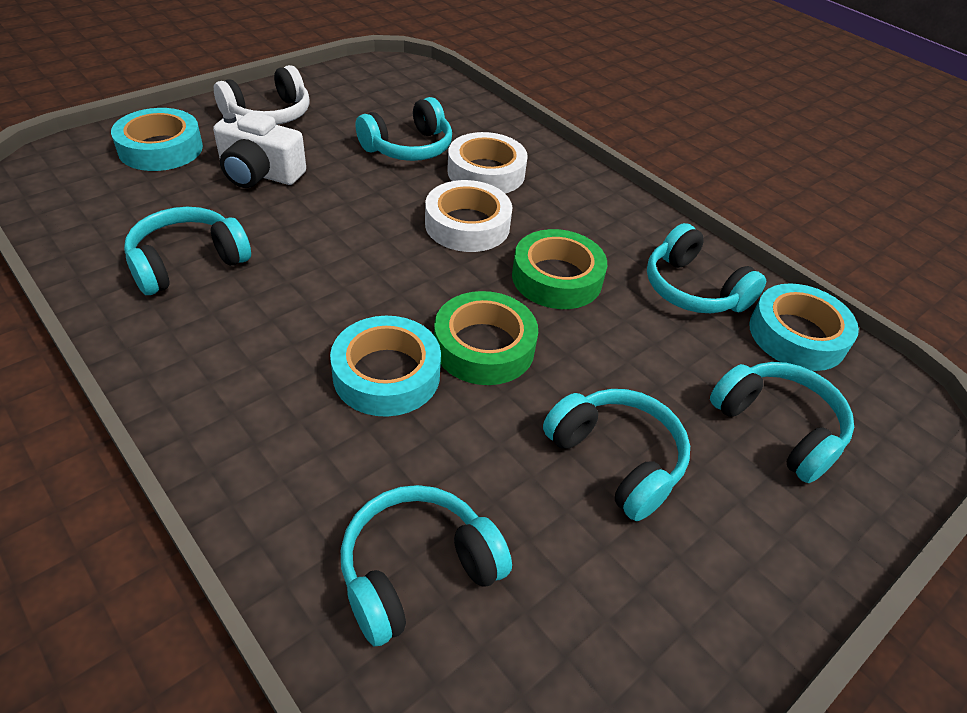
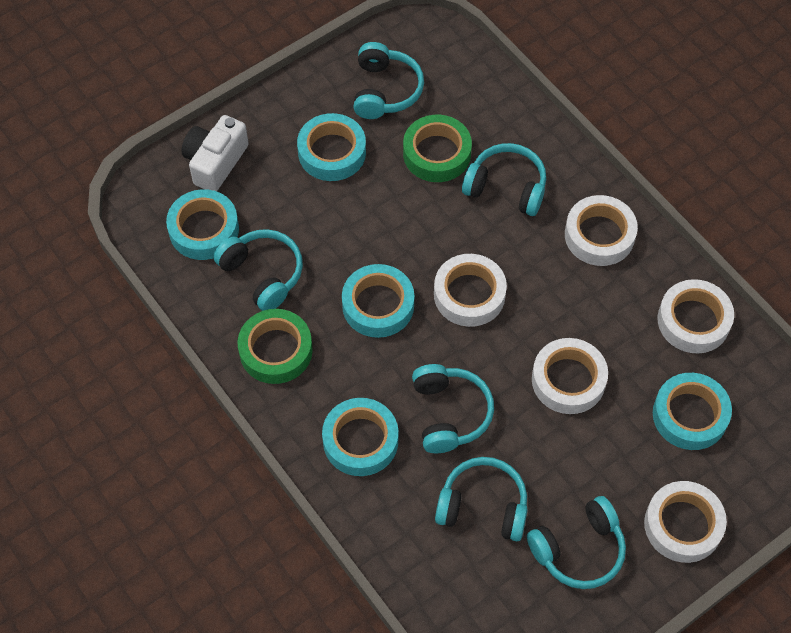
turquoise tape: [111,108,203,171] [330,316,441,417] [749,283,859,371] = 3 -> [166,189,239,260] [297,113,366,181] [322,398,398,476] [342,264,414,338] [653,373,732,450] = 5
white headphones: [214,65,310,125] = 1 -> none = 0
white tape: [425,180,512,252] [447,132,528,193] = 2 -> [434,254,507,327] [532,338,608,414] [565,195,638,266] [644,481,727,563] [658,279,734,353] = 5

